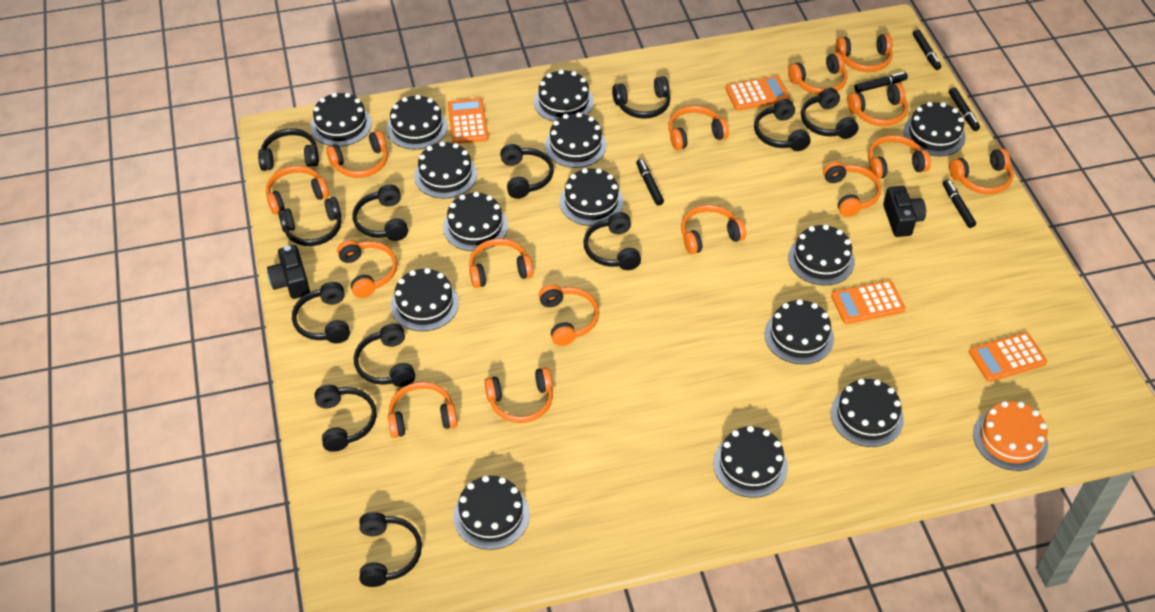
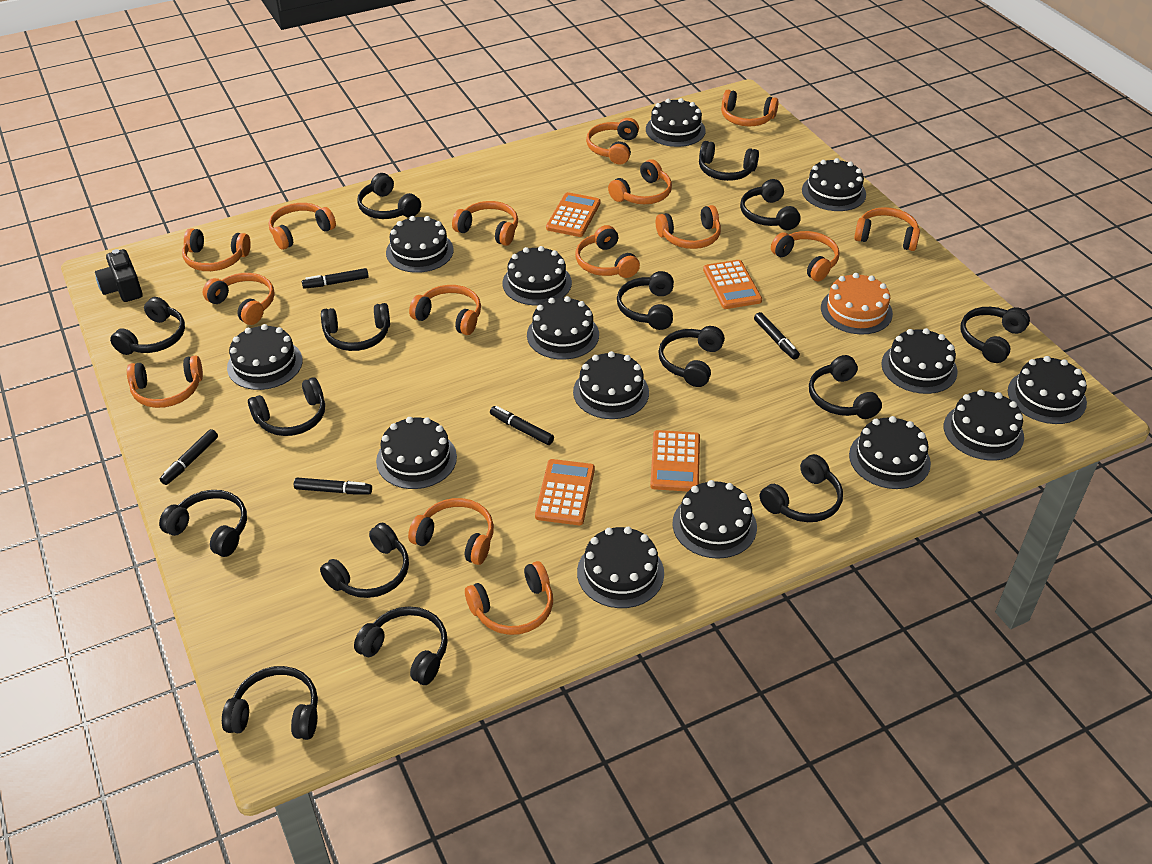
black camera: [267,245,310,299] [883,186,926,237] = 2 -> [95,249,143,302] = 1
black headphones: [258,128,319,171] [278,197,341,246] [292,282,350,343] [314,385,377,452] [353,184,408,241] [354,323,415,387] [359,512,422,587] [500,144,554,199] [584,212,641,270] [612,76,670,119] [754,99,811,151] [801,88,858,139] = 12 -> [110,297,185,355] [159,490,247,557] [222,666,318,740] [248,377,325,436] [320,523,409,598] [321,303,390,351] [354,606,448,685] [357,173,421,219] [617,271,674,330] [658,326,725,387] [699,141,759,181] [740,179,801,230] [760,454,843,522] [809,355,882,419] [961,307,1030,363] = 15

